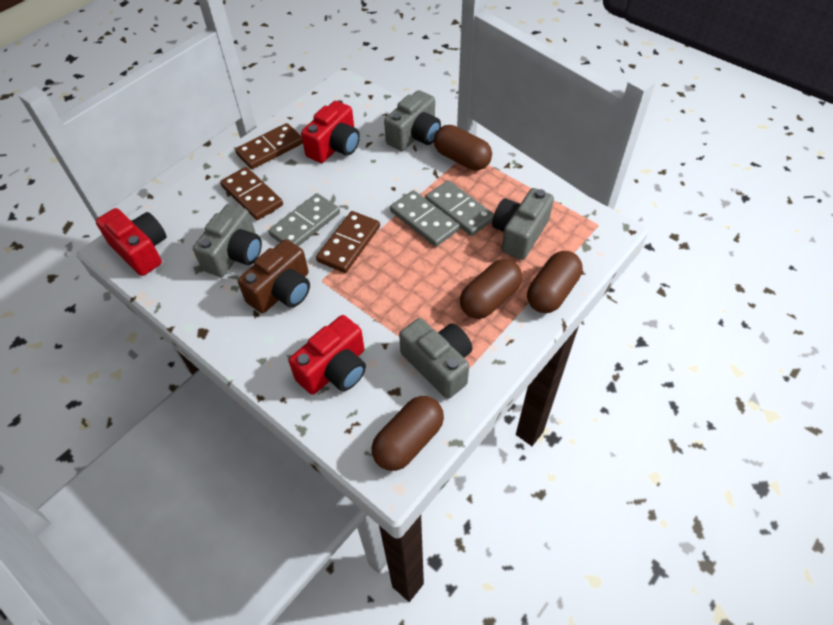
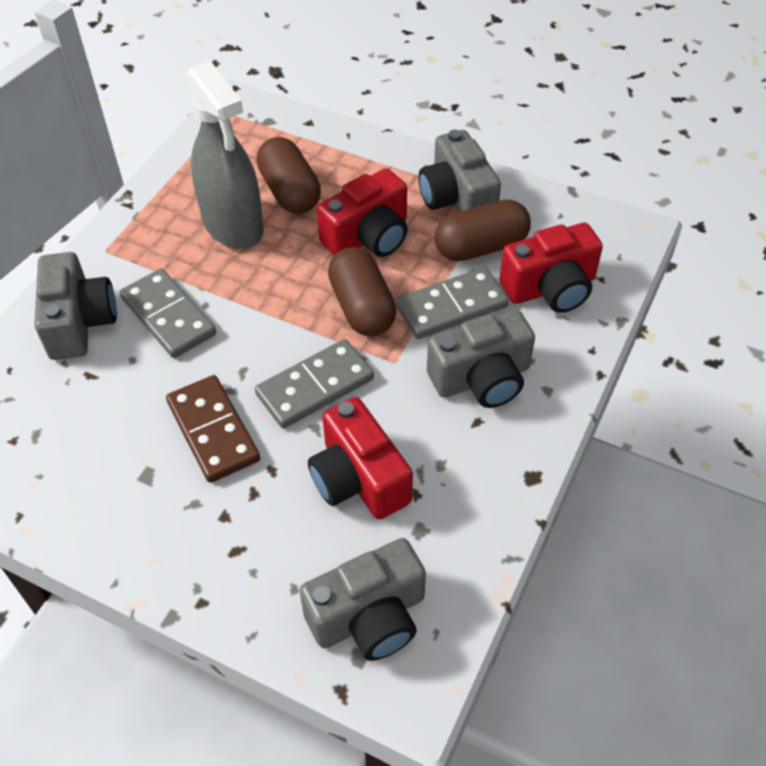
brown camera: [238,239,310,313] = 1 -> none = 0
brown capsule: [372,396,444,471] [434,125,492,170] [460,259,522,319] [527,251,583,313] = 4 -> [256,137,321,214] [328,247,397,336] [435,199,531,261] = 3
brown domino: [220,167,283,220] [235,123,303,169] [316,211,380,273] = 3 -> [166,375,260,483] = 1
grey spray bottle: none = 0 -> [186,61,264,249] = 1

